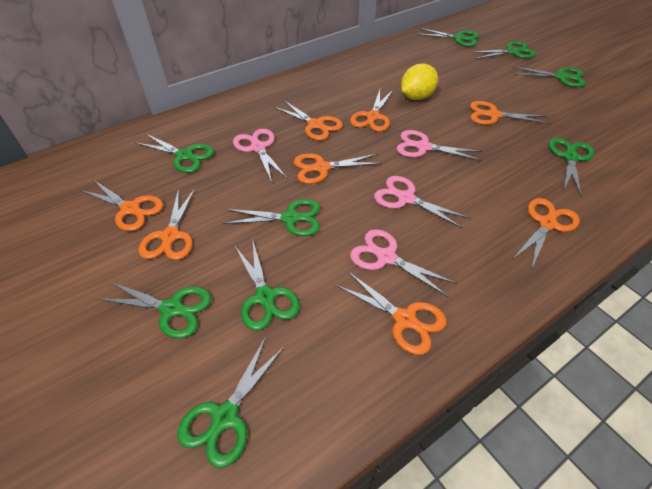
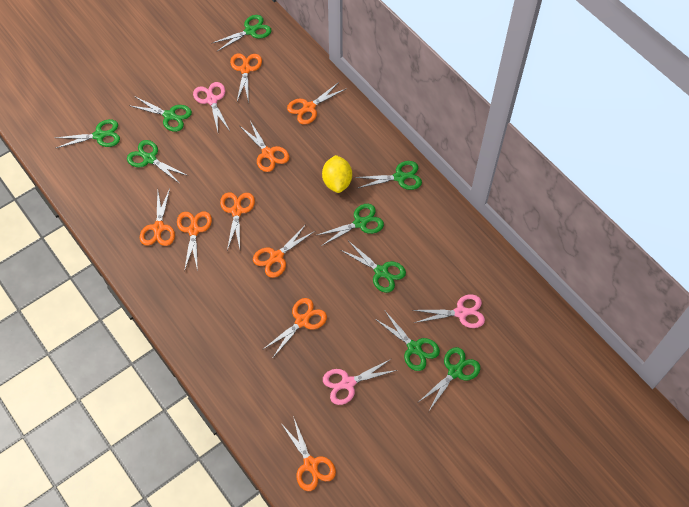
orange scissors: [80,179,163,231] [139,188,195,260] [274,101,343,140] [294,153,381,184] [335,271,447,355] [350,90,393,132] [470,101,550,125] [513,198,580,270] = 8 -> [140,189,175,246] [177,211,212,271] [220,192,255,250] [230,54,262,103] [240,121,289,172] [253,223,315,278] [262,298,327,359] [281,416,336,491] [287,82,347,125] = 9
pink scissors: [233,129,287,182] [350,229,457,297] [374,176,470,229] [396,130,482,161] = 4 -> [193,82,230,132] [323,359,397,405] [413,294,485,328] = 3

